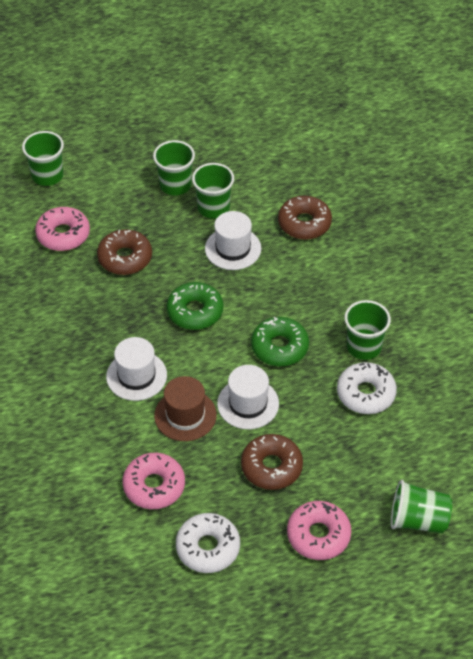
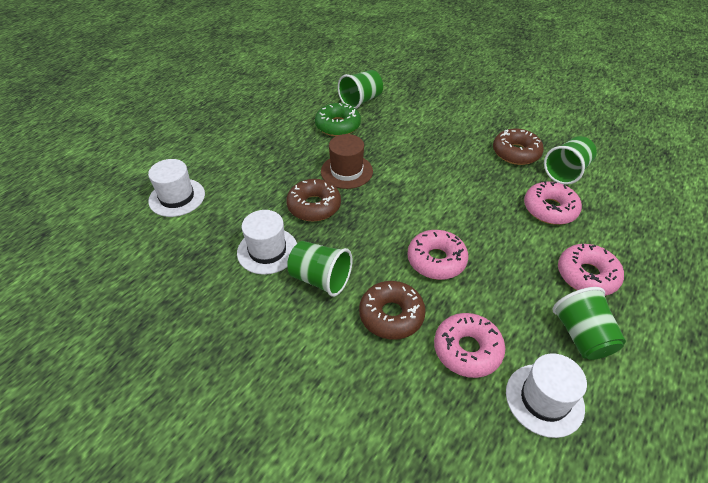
green cup: [22,131,64,186] [153,140,195,195] [192,163,234,219] [344,300,391,360] [391,480,452,533] = 5 -> [287,241,352,297] [338,70,383,109] [544,136,597,185] [552,287,626,360] = 4
green donut: [167,282,223,330] [251,317,309,367] = 2 -> [315,103,361,136] = 1
pink donut: [35,207,90,251] [122,453,185,509] [287,501,351,560] = 3 -> [407,230,468,280] [434,313,505,378] [524,181,582,225] [558,244,624,296] = 4
white donut: [176,513,240,573] [337,362,397,414] = 2 -> none = 0

